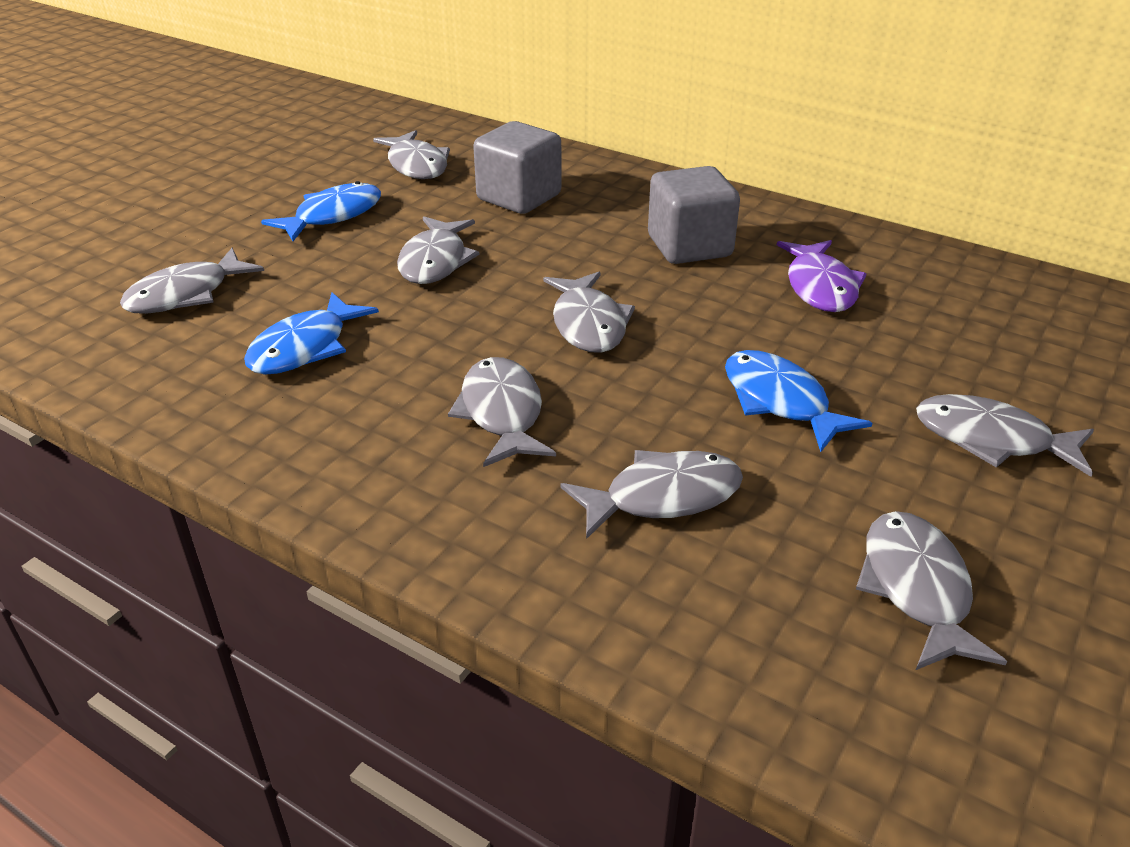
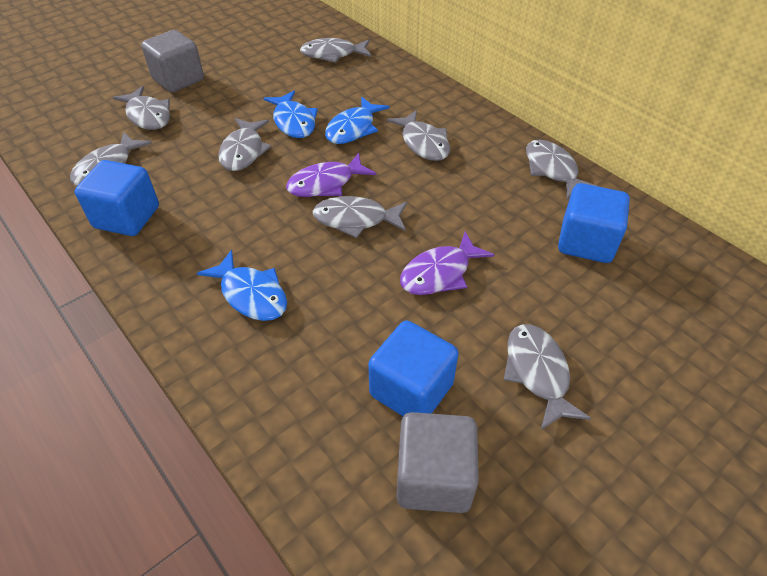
blue cube: none = 0 -> [75,160,159,236] [368,320,459,416] [558,183,630,263] = 3
purple fish: [777,240,867,312] = 1 -> [286,153,376,197] [400,232,494,295] = 2

